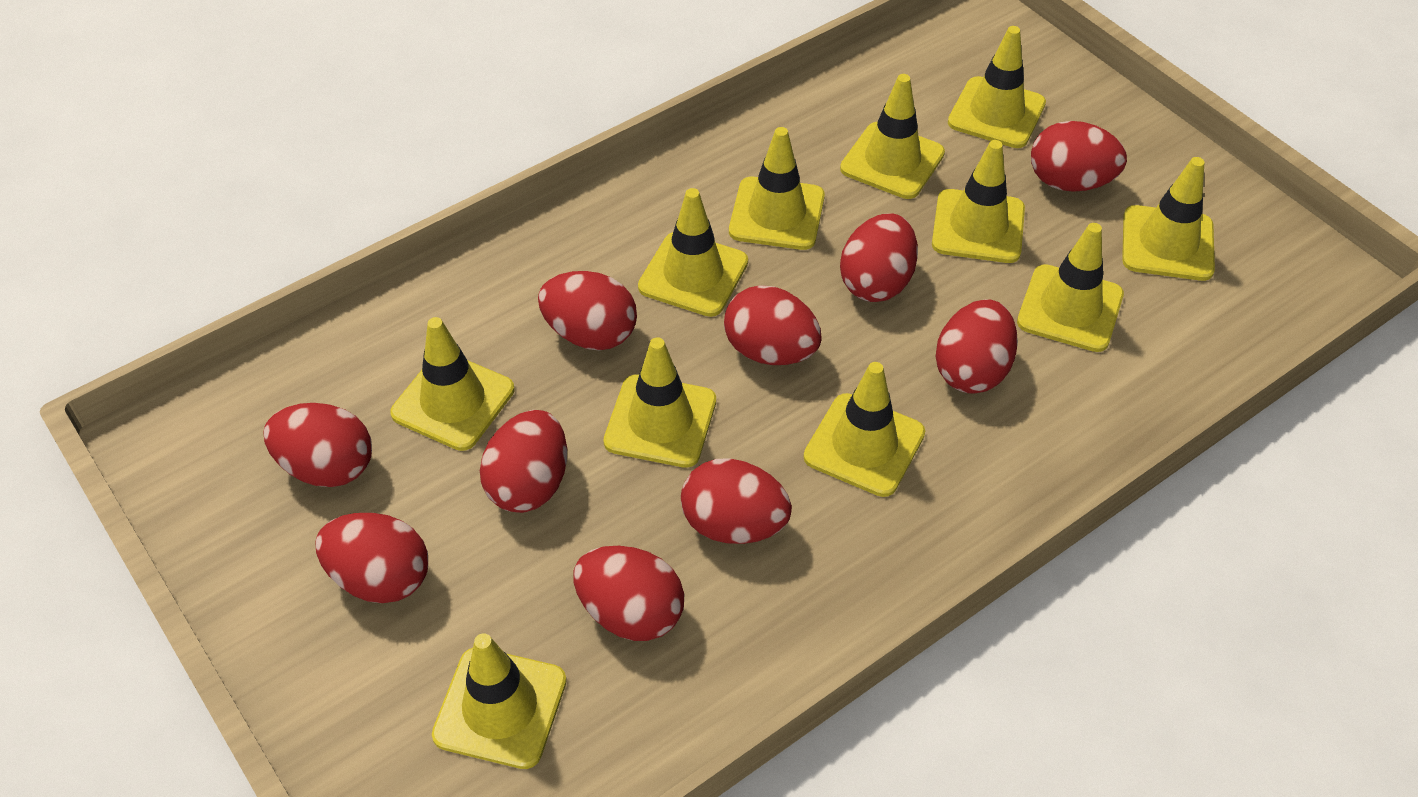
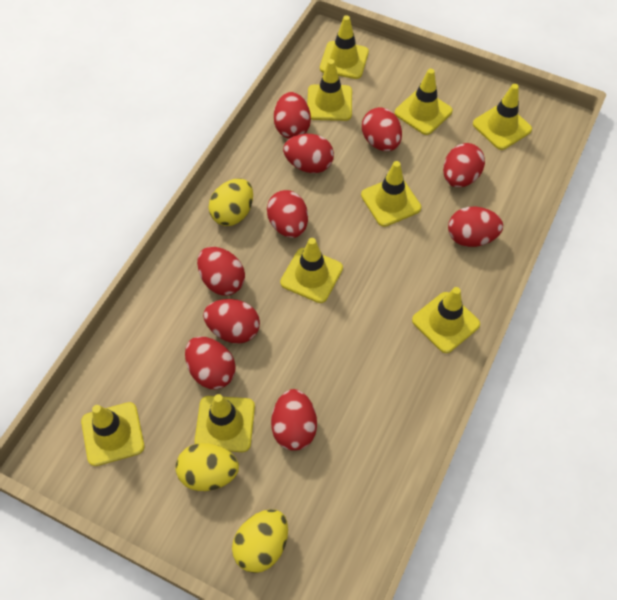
yellow egg: none = 0 -> [176,443,239,491] [208,178,253,226] [232,509,288,573] = 3
yellow traffic cone: [390,317,514,451] [432,633,567,769] [603,337,716,468] [638,188,748,317] [729,127,825,250] [803,362,925,497] [840,74,945,199] [932,140,1025,263] [948,26,1046,148] [1017,223,1124,352] [1122,157,1215,281] = 11 -> [81,402,144,466] [195,394,255,452] [280,238,343,303] [307,59,352,121] [320,15,369,79] [361,161,421,227] [394,69,453,135] [412,287,480,353] [473,84,532,150] = 9

